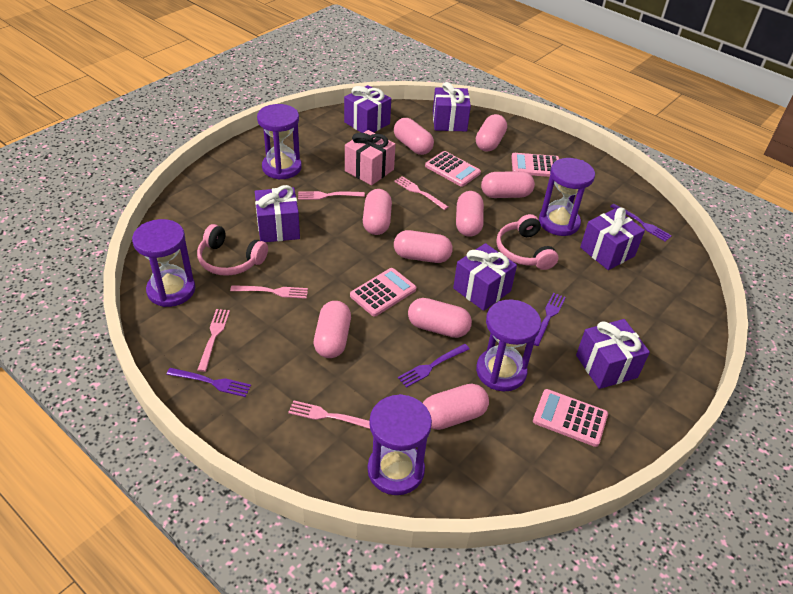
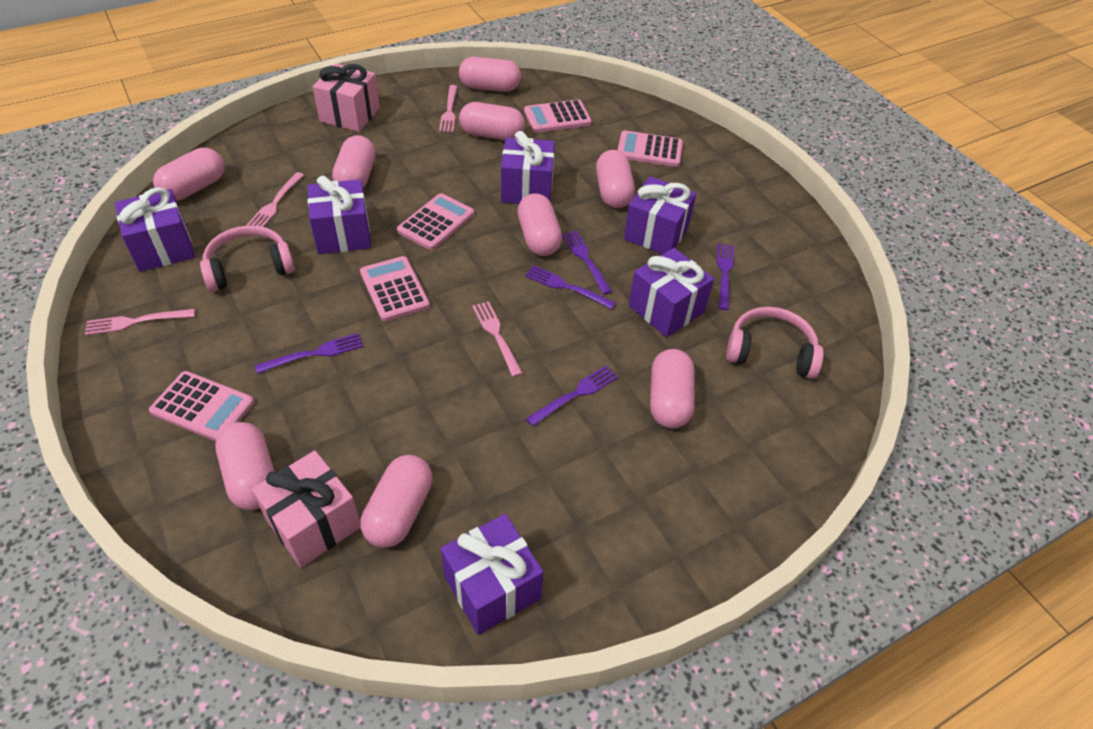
pink calculator: [350,268,416,317] [425,151,481,187] [511,153,559,177] [533,389,608,447] = 4 -> [149,371,254,441] [360,256,430,321] [397,193,474,250] [524,99,592,133] [618,130,683,167] = 5
pink fork: [197,309,230,372] [230,285,308,299] [288,400,370,429] [298,191,365,200] [394,176,448,210] = 5 -> [85,309,195,335] [246,172,304,227] [439,85,458,133] [473,301,523,377] = 4
pink gift: [345,130,396,185] = 1 -> [252,451,361,568] [312,63,380,132] = 2
purple fork: [166,368,251,397] [398,344,470,388] [534,293,566,346] [610,204,672,241] = 4 -> [255,333,363,374] [525,265,616,309] [526,365,618,426] [562,231,612,295] [717,243,734,310] = 5
purple hourglass: [132,219,195,307] [257,104,302,180] [368,394,432,495] [476,300,541,391] [539,158,595,236] = 5 -> none = 0

